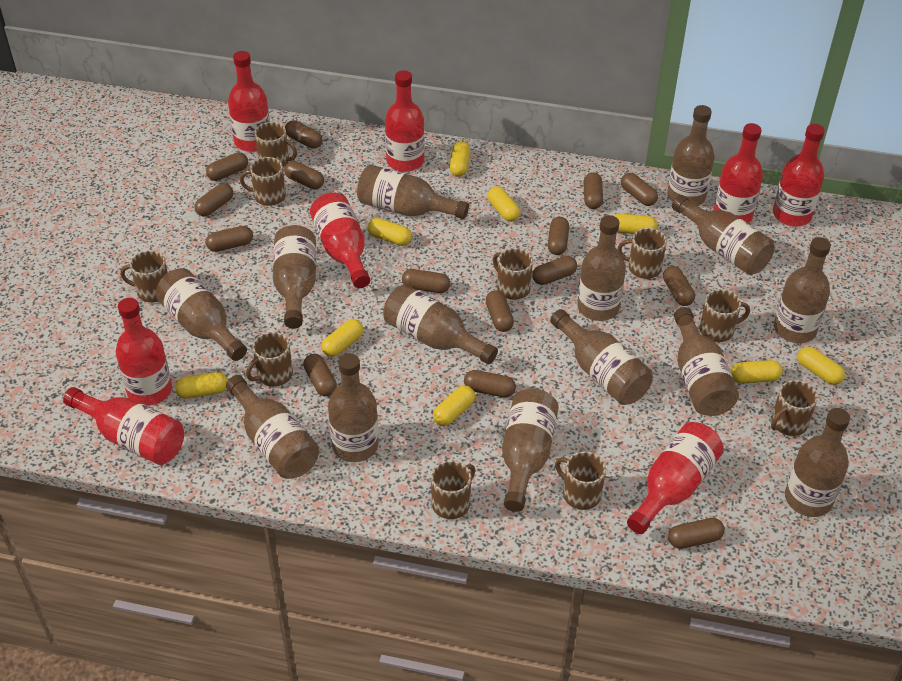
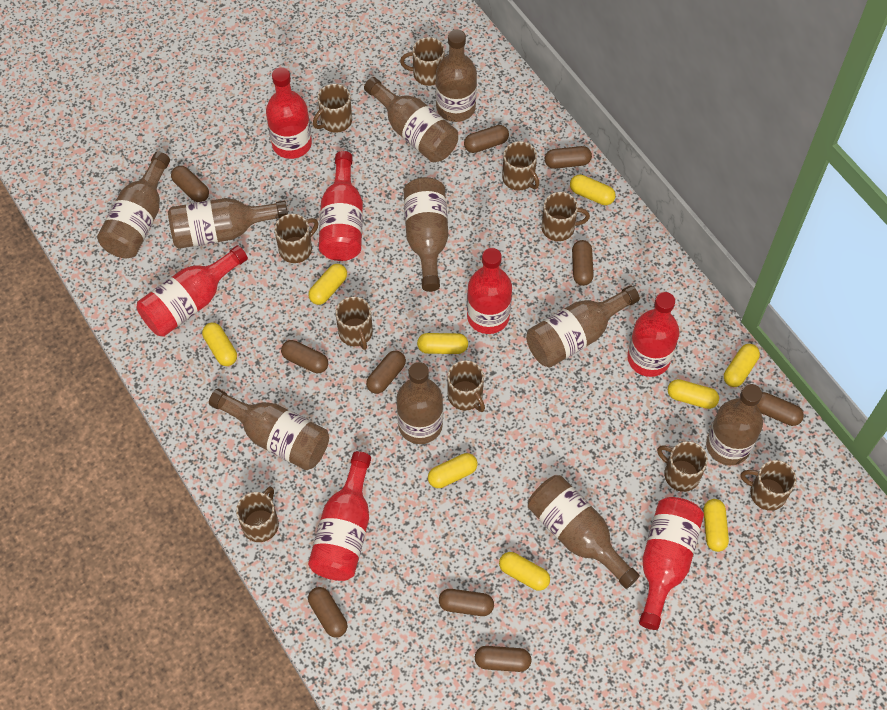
brown bottle: [156,268,247,361] [226,375,319,479] [273,225,316,329] [328,353,379,462] [357,165,469,219] [383,284,498,364] [502,389,559,512] [550,309,653,405] [577,215,626,321] [667,105,715,206] [672,195,775,275] [674,307,739,416] [774,237,831,343] [785,408,850,517] = 14 -> [97,152,170,258] [168,198,288,249] [209,389,329,470] [364,77,458,162] [396,362,443,444] [404,177,448,292] [436,29,477,122] [526,285,640,368] [528,475,640,589] [706,384,763,465] = 10
brown capsule: [195,183,233,216] [206,152,248,181] [206,226,253,252] [284,161,324,189] [285,120,322,149] [303,354,337,396] [402,269,450,293] [464,370,516,397] [486,290,514,332] [532,256,577,285] [548,217,569,255] [583,172,603,209] [621,173,658,206] [663,266,695,306] [668,518,725,549] = 15 -> [171,166,209,202] [281,340,328,373] [308,587,348,638] [366,351,406,394] [439,589,494,616] [464,125,509,153] [475,646,532,672] [545,146,592,169] [572,240,594,286] [756,392,804,426] = 10
red bottle: [63,387,184,465] [116,298,172,406] [228,51,270,152] [310,192,370,288] [385,70,424,172] [627,422,724,534] [713,123,763,223] [773,124,825,227] = 8 -> [137,245,248,337] [266,67,312,159] [308,451,371,581] [319,151,363,261] [467,248,512,334] [627,292,680,377] [639,497,704,630] = 7

